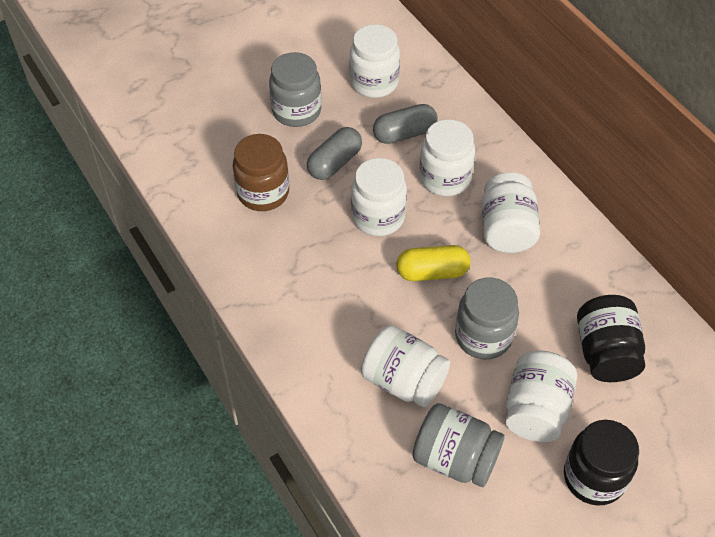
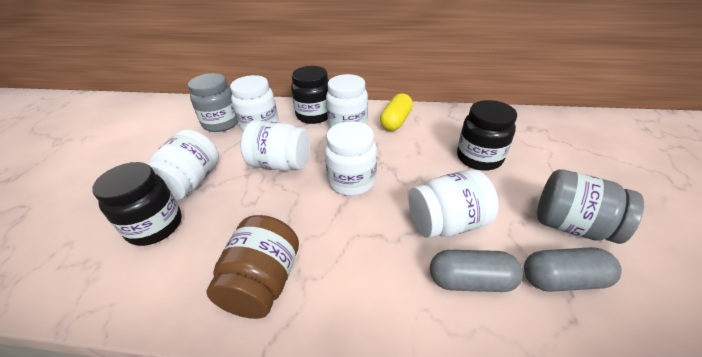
black jar: [564,420,639,506] [577,295,645,382] = 2 -> [92,162,182,246] [291,66,329,124] [457,100,517,171] = 3
grey jar: [269,52,322,127] [412,403,504,487] [455,277,519,359] = 3 -> [188,73,238,132] [537,169,644,244] = 2

